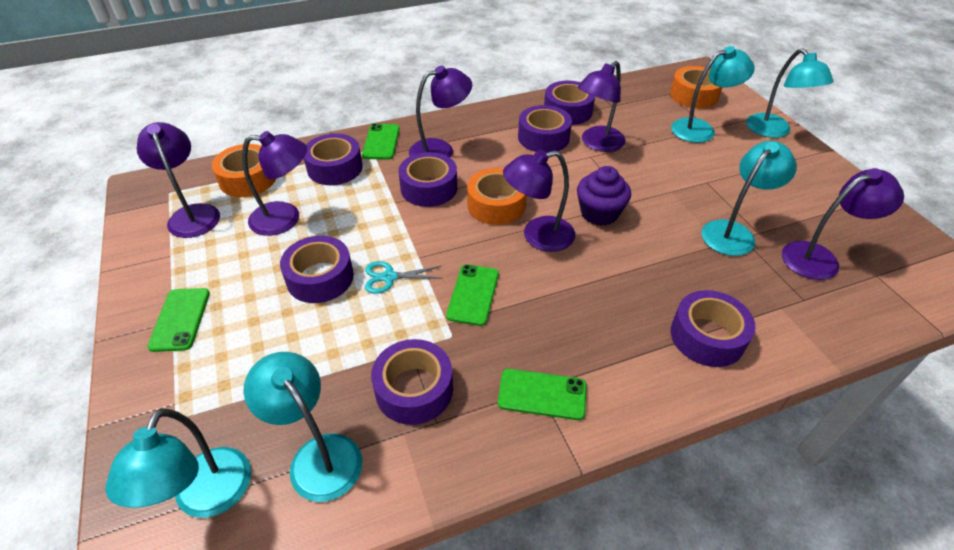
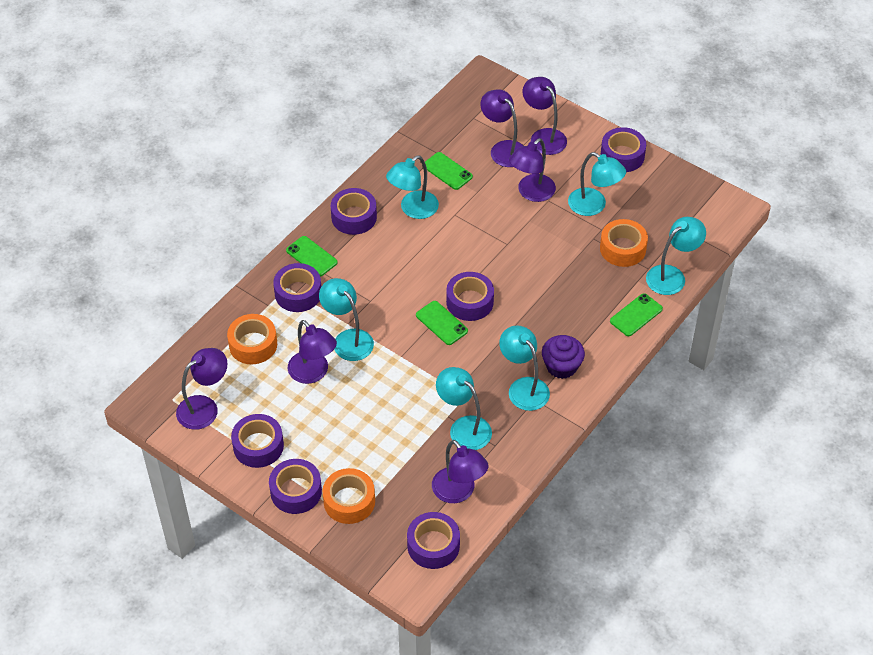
turquoise lamp: [105,409,251,518] [244,352,363,502] [671,46,755,143] [701,141,797,256] [746,48,834,138] = 5 -> [319,278,374,361] [386,155,439,219] [436,367,492,450] [499,325,550,411] [568,152,626,216] [646,217,706,295] = 6
turquoise scissors: [365,261,443,294] = 1 -> none = 0

